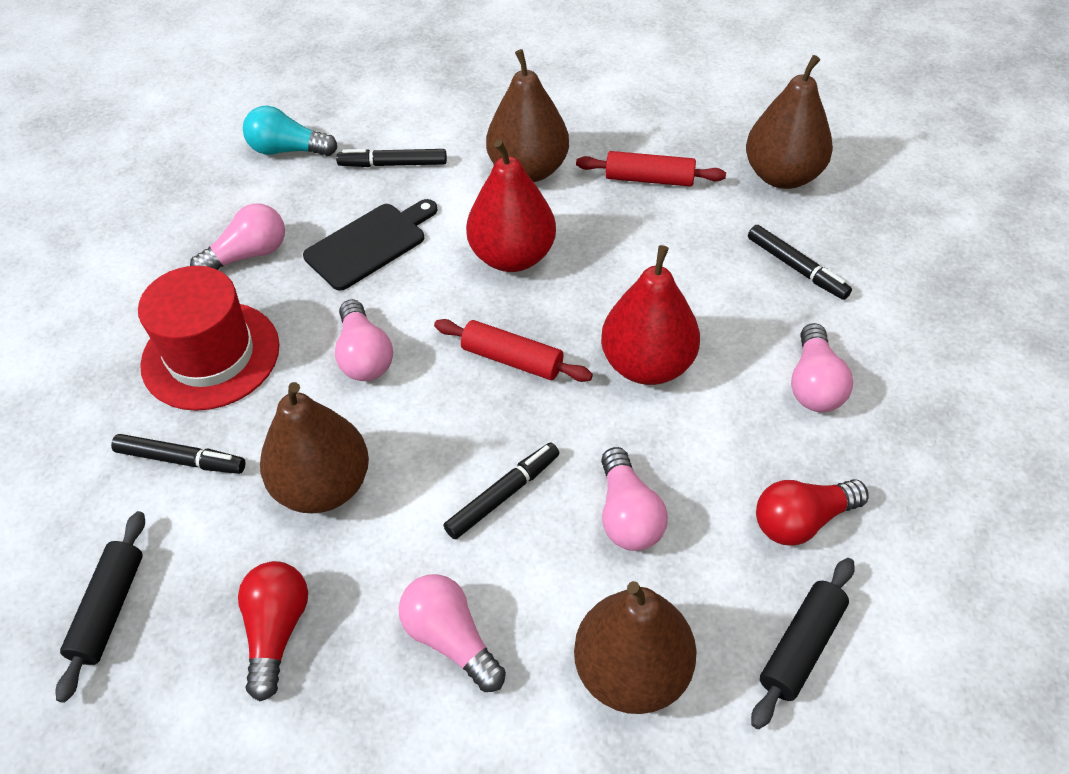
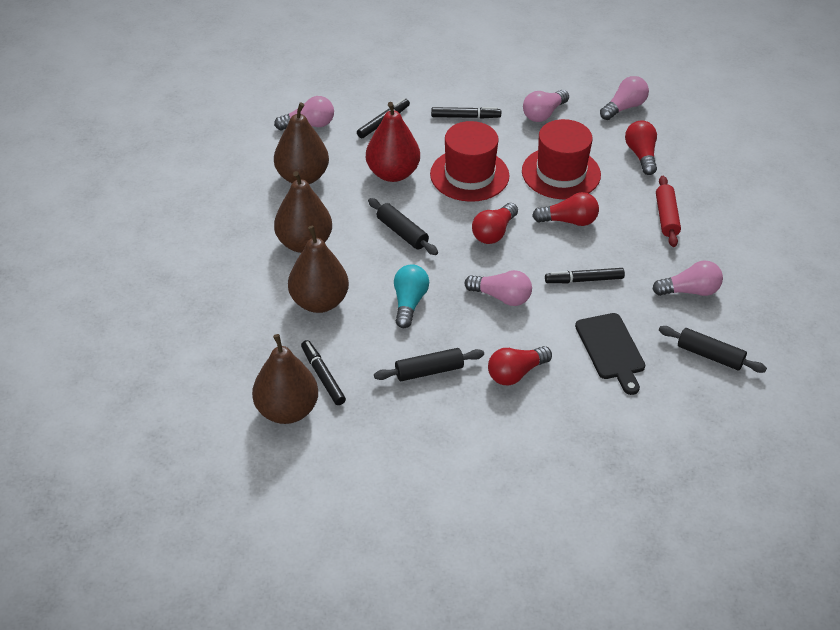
black rolling pin: [56,511,145,703] [751,558,855,729] = 2 -> [368,198,438,255] [374,348,484,381] [659,326,767,373] = 3
red hat: [138,266,279,411] = 1 -> [430,121,509,202] [522,119,601,199] = 2
red light bulb: [238,561,308,701] [756,479,869,546] = 2 -> [472,203,518,244] [488,346,552,385] [532,192,599,226] [625,121,657,175] = 4
red pear: [466,140,556,272] [601,245,700,385] = 2 -> [366,102,420,182] = 1
red rolling pin: [434,319,593,382] [576,151,726,187] = 2 -> [656,176,681,247] = 1

